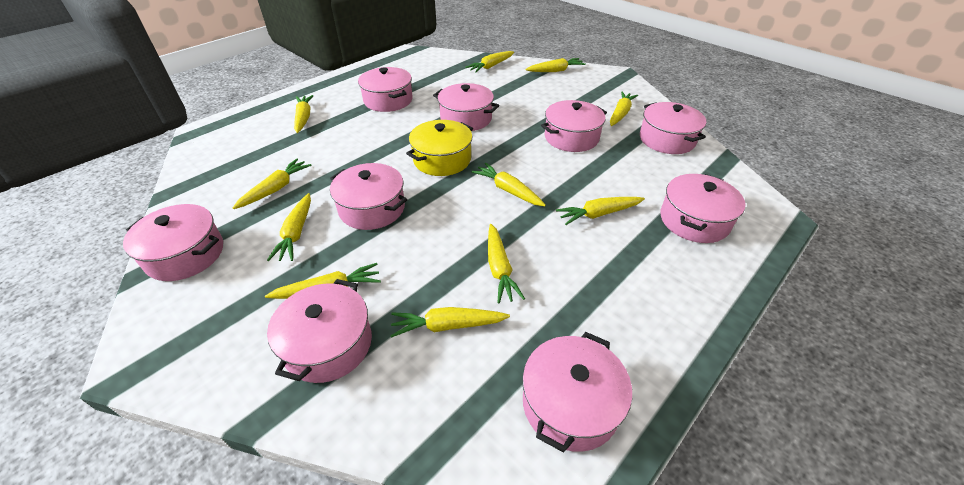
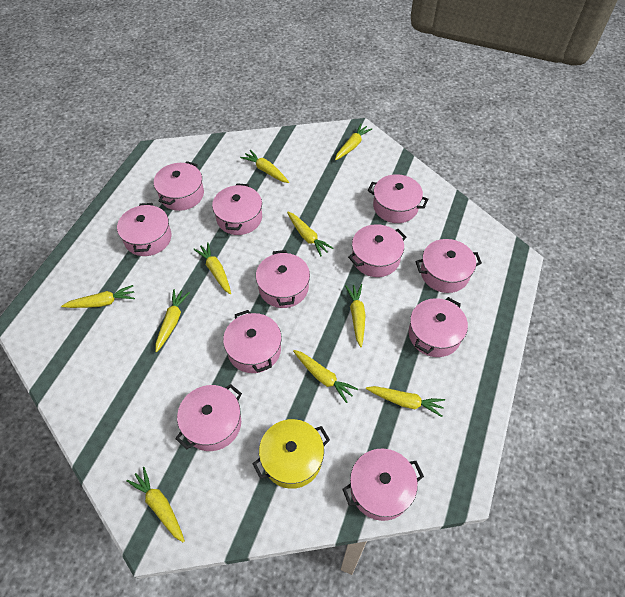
pink pot: [123,204,223,281] [267,279,372,383] [330,163,407,230] [358,67,413,112] [433,83,499,131] [522,332,632,453] [541,100,607,152] [640,102,706,154] [661,174,746,243] = 9 -> [117,203,172,256] [154,161,204,211] [175,384,242,451] [212,183,262,235] [223,310,282,373] [256,250,310,308] [342,449,424,521] [348,224,406,277] [368,174,428,223] [409,297,468,357] [415,239,482,293] = 11
yellow carrot: [233,158,312,209] [265,263,381,299] [267,193,311,261] [294,95,314,133] [390,307,510,338] [465,51,514,73] [472,163,546,206] [488,224,525,304] [525,58,586,72] [556,197,645,225] [610,91,638,126] = 11 -> [61,285,135,308] [126,467,185,543] [155,289,190,352] [193,242,231,294] [240,150,289,183] [287,212,333,257] [293,350,358,403] [335,124,372,160] [345,284,366,347] [366,386,445,417] = 10

